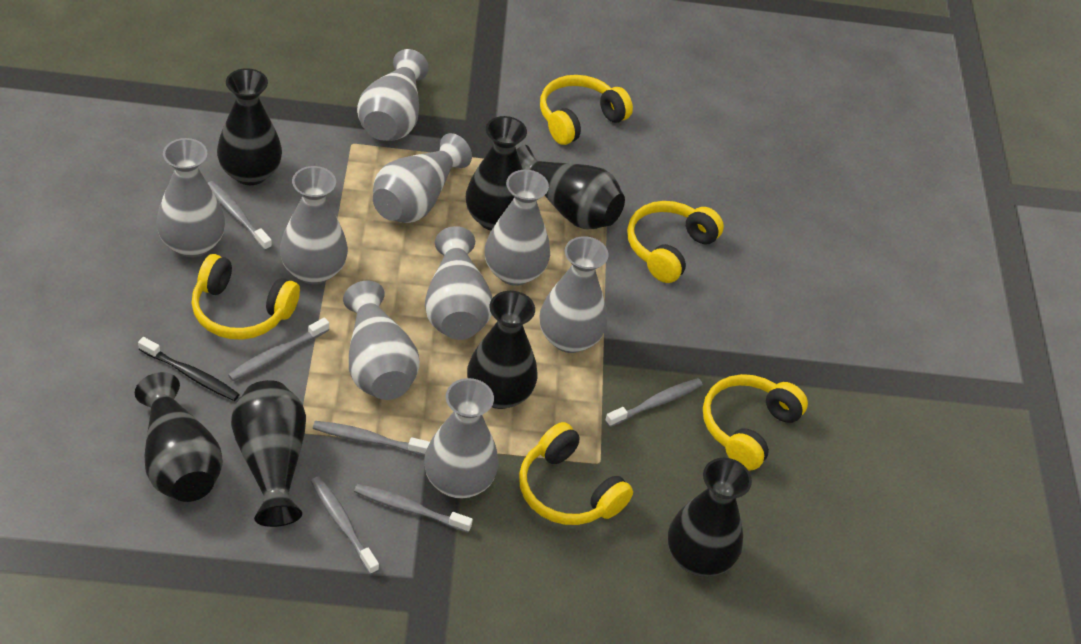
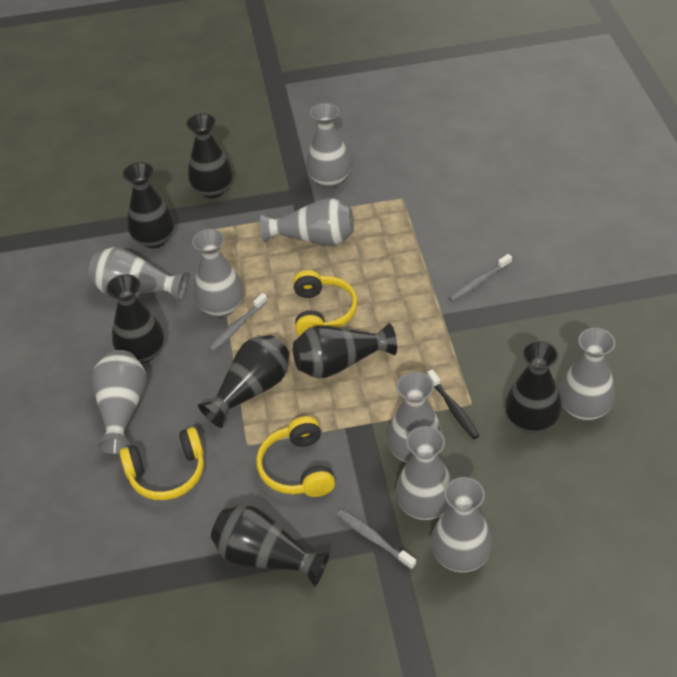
grey toothbrush: [208,181,272,251] [228,318,329,381] [311,476,379,575] [313,421,430,456] [354,484,473,533] [605,378,703,427] = 6 -> [209,293,268,352] [337,509,416,570] [449,254,512,301] = 3
yellow headphones: [191,254,300,340] [519,422,633,525] [540,75,633,145] [627,201,724,283] [703,374,808,471] = 5 -> [119,427,204,500] [256,416,335,497] [293,270,358,336] = 3

